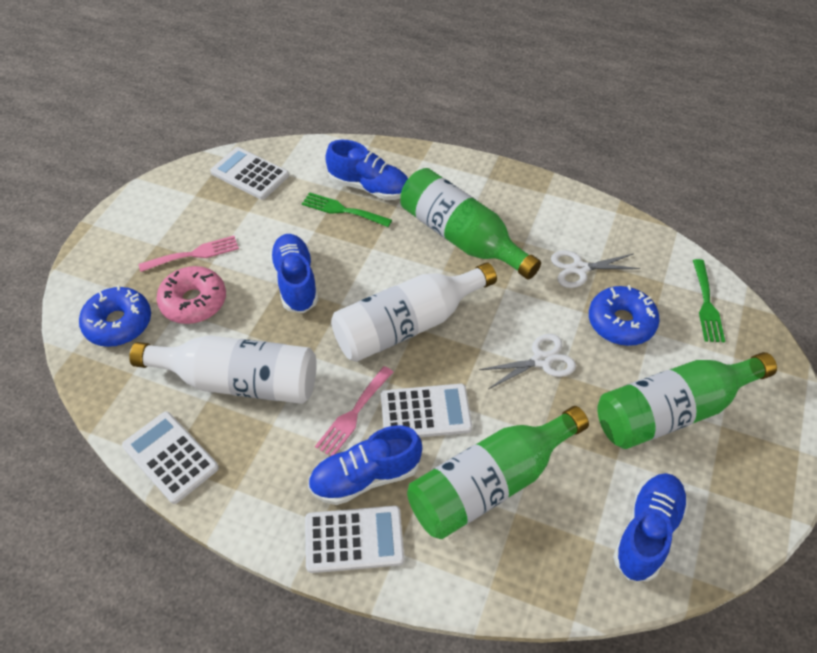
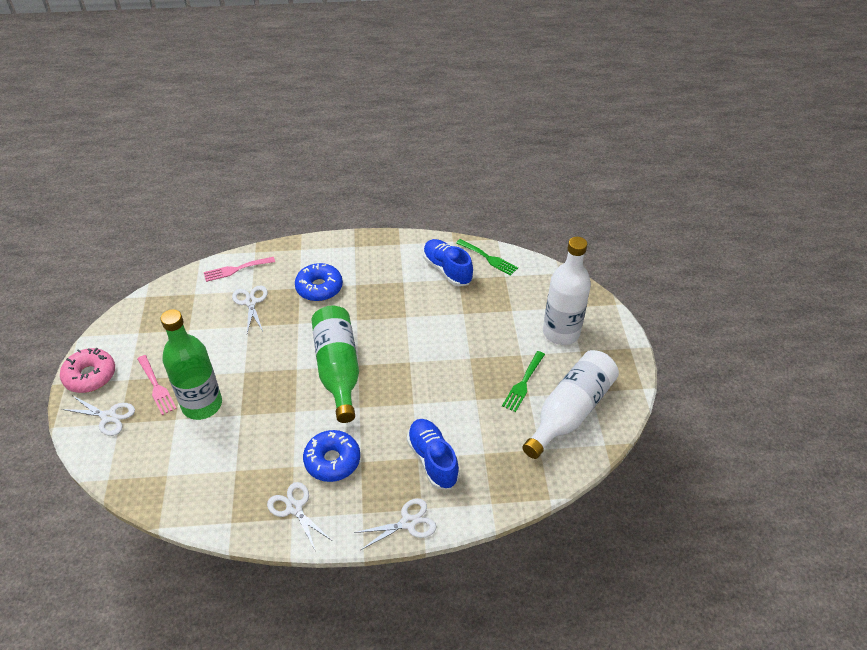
blue shoe: [269,234,318,313] [308,425,422,505] [325,140,408,200] [613,473,688,582] = 4 -> [407,419,460,489] [423,239,473,286] = 2
green bottle: [401,168,541,279] [407,406,589,539] [597,352,777,449] = 3 -> [161,309,222,420] [311,306,359,423] = 2
white calculator: [122,411,219,504] [210,147,289,200] [305,506,404,573] [381,384,472,437] = 4 -> none = 0
white scissors: [479,334,576,389] [551,250,641,288] = 2 -> [62,396,135,436] [232,285,268,333] [267,482,331,552] [354,498,436,550] = 4

